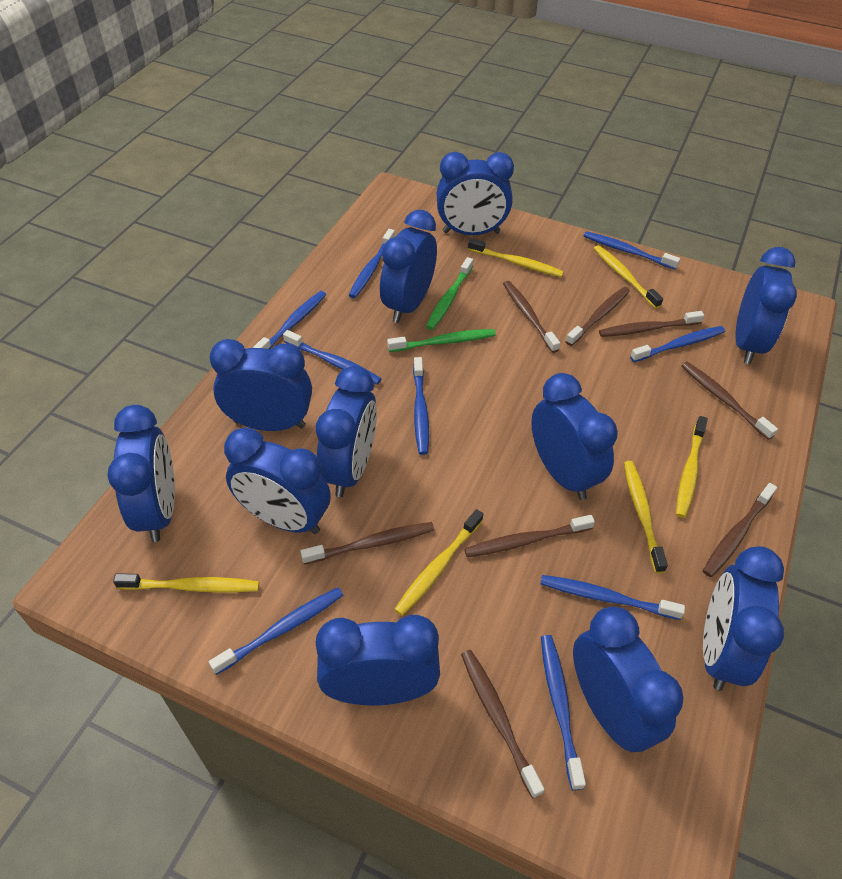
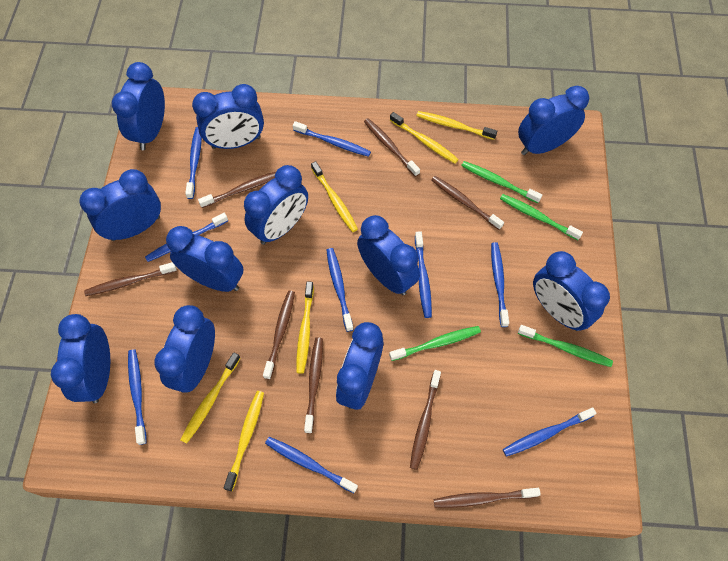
green toothbrush: [387,329,496,352] [426,257,473,330] = 2 -> [389,326,481,361] [461,161,542,203] [500,194,583,240] [518,325,613,367] = 4

